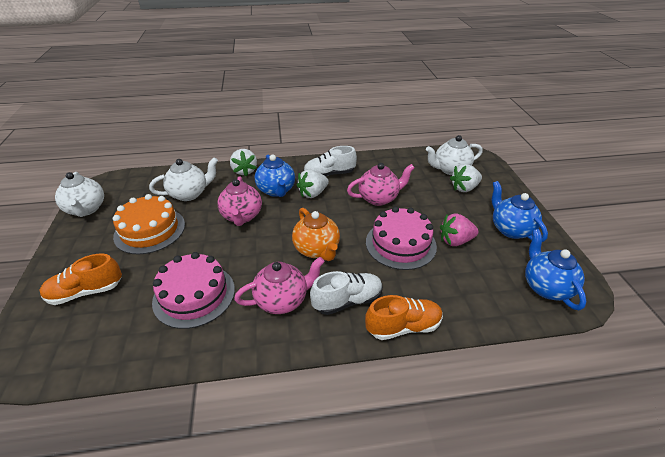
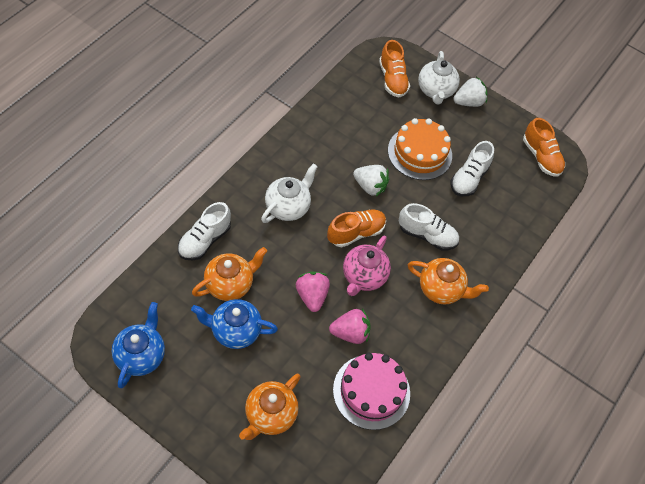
blue teapot: [255,154,295,197] [492,181,548,242] [525,229,586,310] = 3 -> [112,302,165,388] [191,299,278,349] = 2
orange shoe: [40,253,122,305] [365,295,443,340] = 2 -> [327,209,386,247] [379,40,410,97] [523,118,565,177] = 3
orange teapot: [292,208,340,261] = 1 -> [192,247,267,301] [239,374,301,440] [408,258,489,304] = 3
pink cake: [152,252,235,329] [366,207,437,270] = 2 -> [333,353,410,430] = 1
pink strawberry: [440,213,479,246] = 1 -> [296,272,330,312] [329,309,371,344] = 2
pink teapot: [217,177,262,226] [234,257,325,314] [347,163,415,206] = 3 -> [343,236,391,296] = 1
white shoe: [303,146,357,176] [310,271,383,315] = 2 -> [178,202,231,260] [399,203,459,251] [451,141,494,196] = 3
white strawberry: [230,149,257,176] [296,170,329,198] [450,164,482,192] = 3 -> [353,165,389,196] [453,77,488,107] = 2
white teapot: [55,172,104,217] [149,157,218,201] [426,135,483,175] = 3 -> [261,164,318,223] [418,51,460,105] = 2

